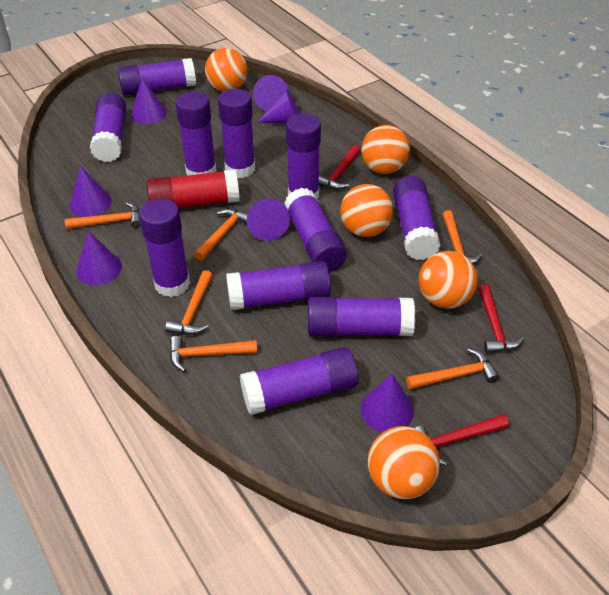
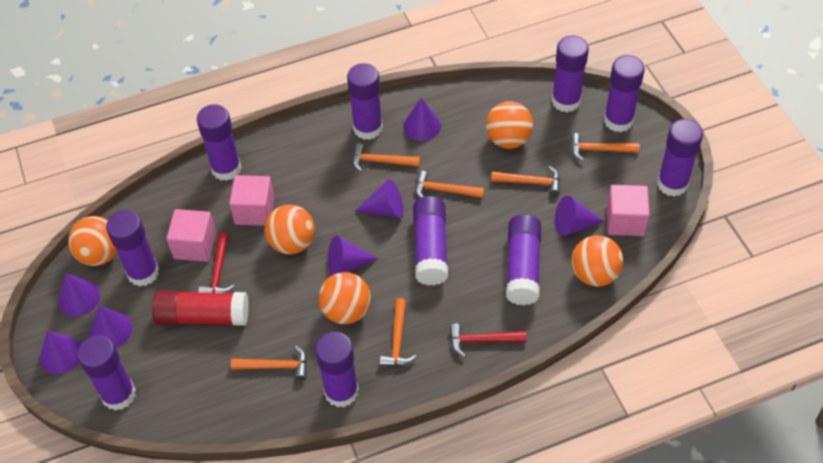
pink cube: none = 0 -> [166,209,216,262] [229,175,275,226] [607,185,650,236] = 3
purple glue stick: [90,93,126,162] [118,58,196,96] [139,199,190,297] [175,92,217,176] [218,89,255,178] [226,261,331,310] [240,347,359,415] [284,188,347,272] [286,113,321,199] [308,297,415,336] [393,176,441,260] = 11 -> [77,335,136,411] [106,210,159,287] [197,104,242,181] [315,332,359,407] [347,63,383,140] [413,196,448,285] [506,214,541,305] [552,35,589,112] [604,55,645,132] [657,119,703,197] = 10
red hammer: [319,145,361,190] [415,414,509,465] [478,284,524,353] = 3 -> [198,233,234,293] [450,323,527,357] = 2

